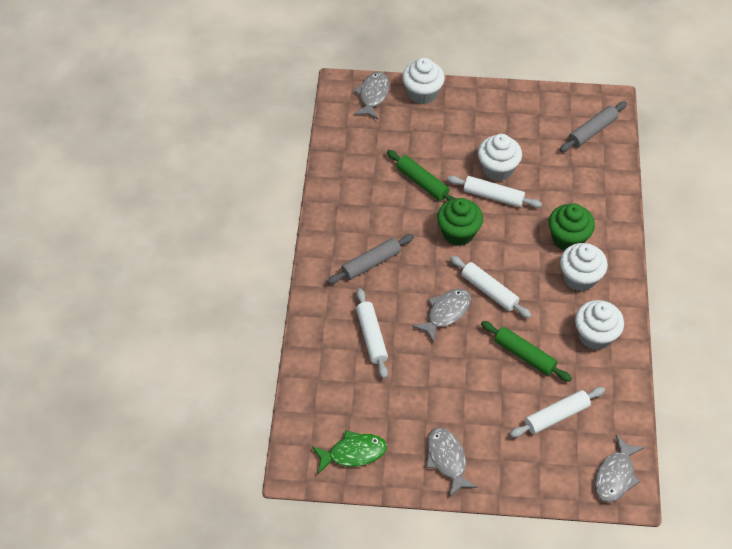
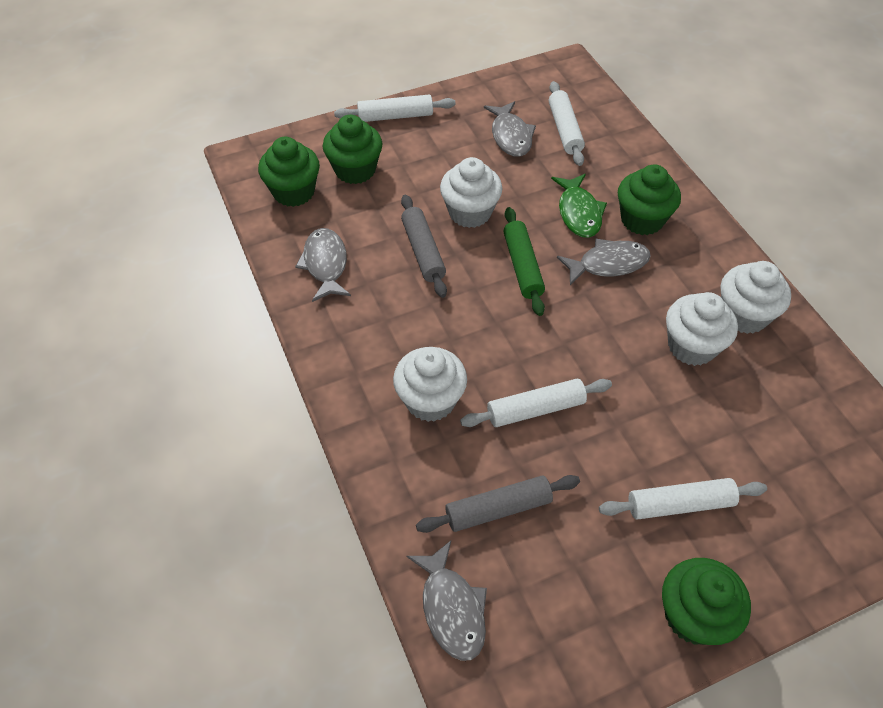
green cupcake: [437,198,483,246] [549,204,595,251] = 2 -> [258,137,320,207] [323,115,382,184] [618,164,681,235] [662,558,751,645] = 4
green rolling pin: [387,150,457,201] [481,321,572,382] = 2 -> [504,207,545,316] = 1

